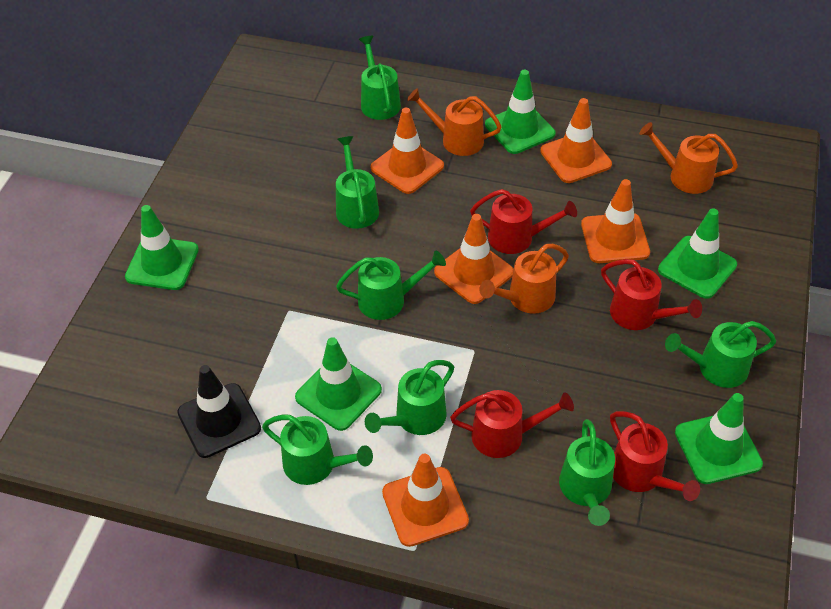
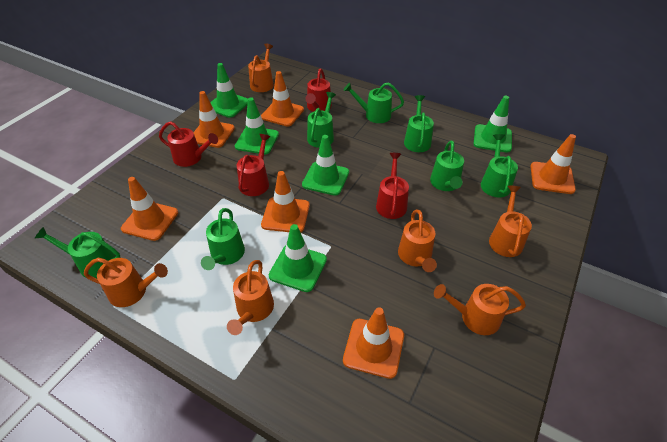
black traffic cone: [177,365,261,458] = 1 -> none = 0
orange traffic cone: [371,108,444,194] [382,454,469,547] [434,214,514,304] [540,98,612,183] [581,179,650,263] = 5 -> [121,177,178,241] [193,91,235,148] [261,71,304,127] [261,171,310,232] [343,307,404,379] [530,134,576,194] = 6
orange watering can: [407,88,502,156] [480,244,569,314] [639,122,738,194] = 3 -> [84,258,168,307] [227,260,274,335] [248,44,274,92] [398,210,437,272] [434,284,526,335] [489,186,532,257] = 6

